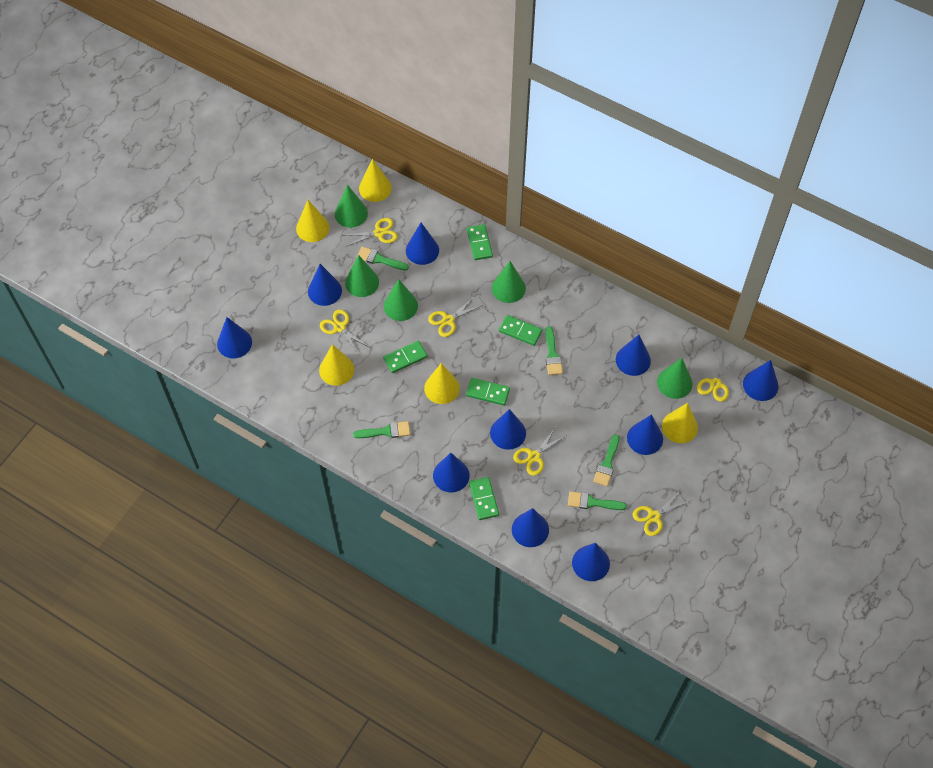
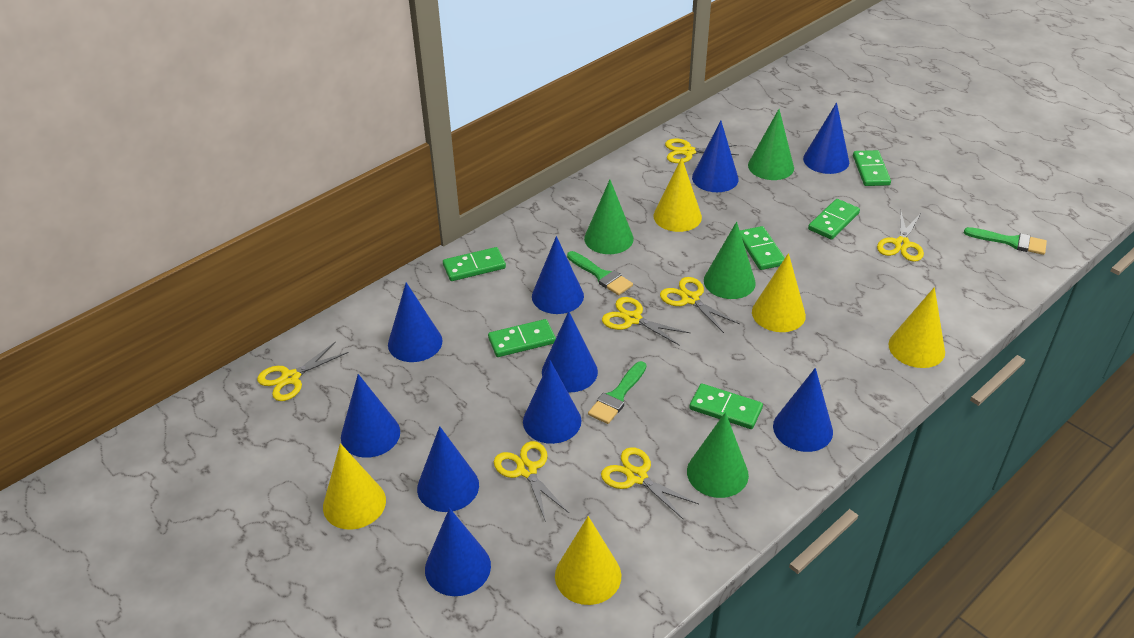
green brush: [353,421,410,438] [357,246,409,271] [545,326,563,375] [568,491,627,510] [593,434,619,486] = 5 -> [567,251,633,295] [588,361,646,424] [964,227,1047,255] = 3
green cone: [335,185,368,228] [345,255,379,297] [384,279,418,321] [492,261,526,303] [657,358,693,399] = 5 -> [584,180,634,254] [687,412,749,498] [704,222,756,299] [748,109,794,180] = 4
green domino: [383,341,427,373] [466,378,510,406] [467,224,493,260] [469,477,499,520] [499,315,542,346] = 5 -> [443,247,506,281] [488,319,556,357] [689,383,763,429] [740,226,785,270] [808,199,860,240] [853,150,891,186] = 6
yellow scissors: [320,309,369,355] [345,218,398,247] [428,297,483,337] [513,428,567,476] [632,490,689,536] [697,352,736,402] = 6 -> [257,341,349,401] [494,441,569,522] [601,447,699,520] [602,297,690,346] [660,277,740,333] [665,139,738,163] [877,212,924,262] = 7

